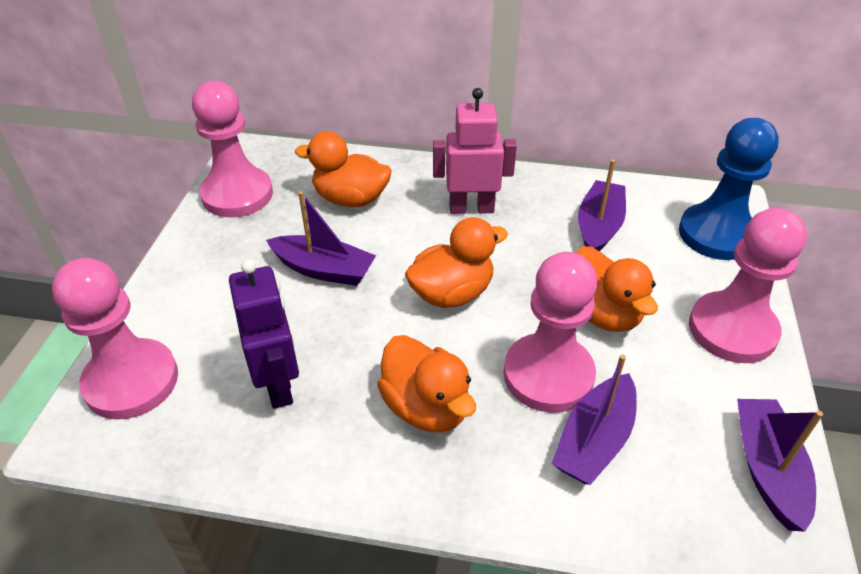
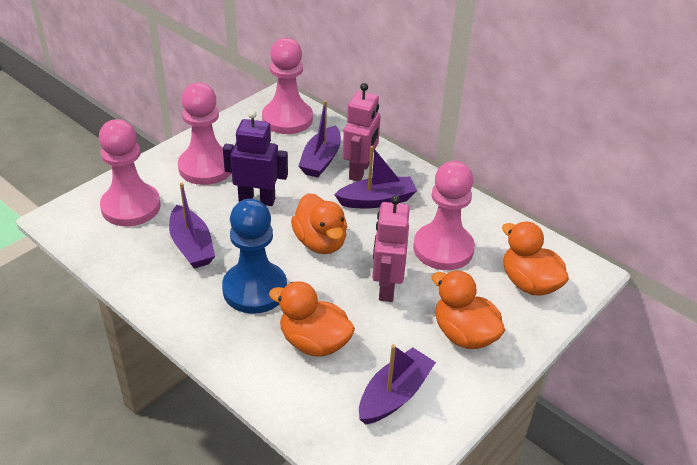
pink robot: [433,88,517,214] = 1 -> [343,83,380,181] [372,195,410,302] = 2

